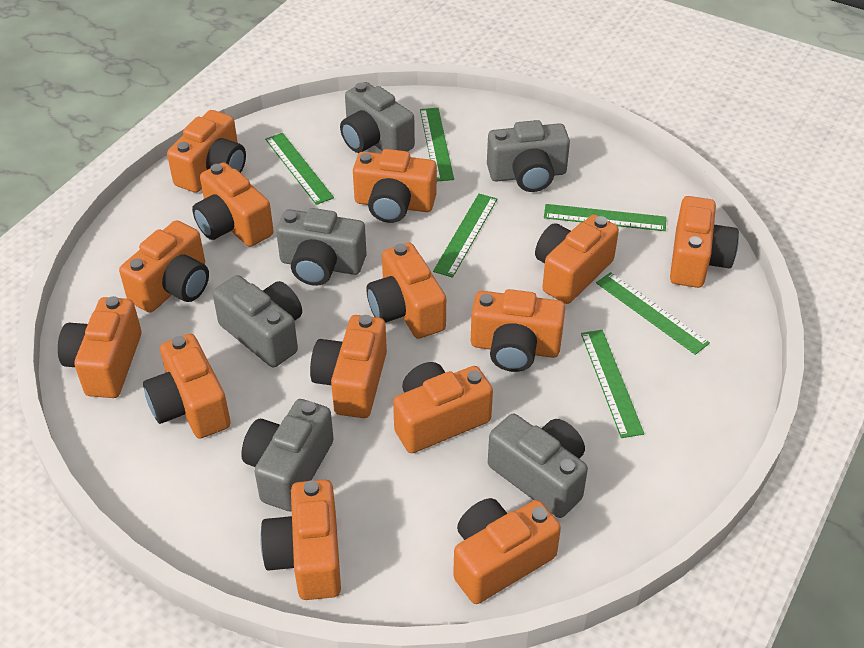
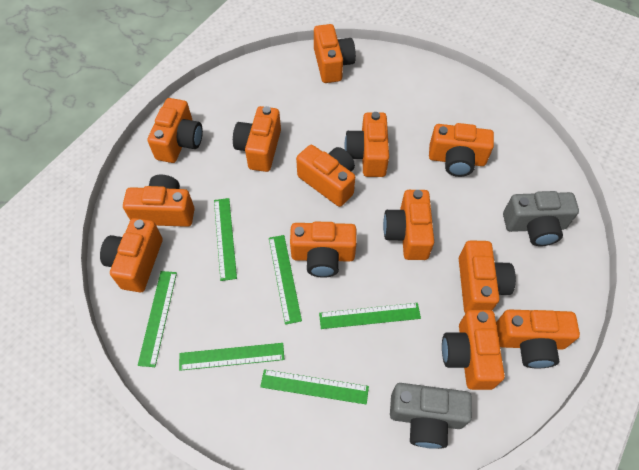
grey camera: [213,275,302,367] [241,399,334,511] [276,208,367,286] [340,82,415,153] [487,120,570,192] [488,414,588,518] = 6 -> [390,383,472,449] [503,191,579,246] = 2
orange camera: [58,296,141,398] [119,220,209,313] [143,334,231,438] [167,110,246,193] [192,162,274,247] [260,480,341,600] [310,315,387,418] [353,149,437,223] [366,243,446,339] [393,362,493,453] [453,498,561,604] [471,289,565,372] [535,214,619,304] [670,196,739,288] = 14 -> [100,218,163,292] [123,174,195,227] [147,98,203,163] [233,106,281,172] [290,222,357,278] [296,145,355,207] [314,24,356,83] [345,112,389,177] [383,190,434,260] [429,123,494,177] [442,310,505,390] [459,240,516,314] [496,310,580,368] = 13

